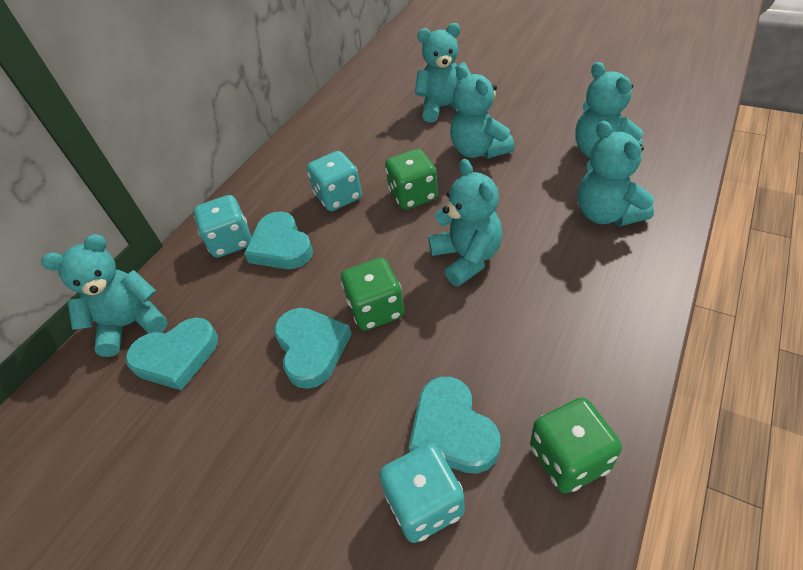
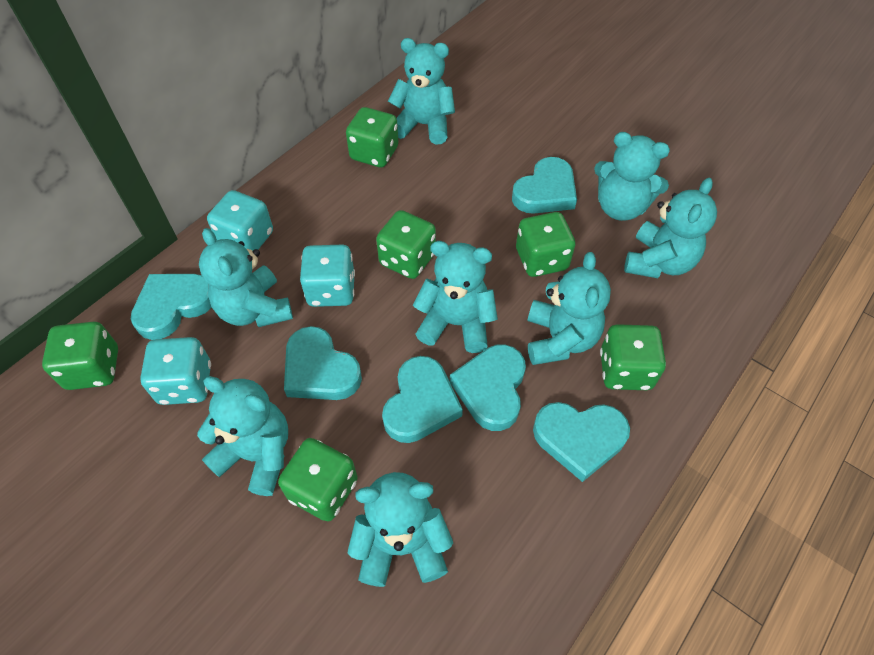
green dice: [341,258,405,331] [385,149,438,210] [530,398,622,493] = 3 -> [42,321,118,390] [278,438,358,521] [346,107,399,168] [376,210,436,279] [516,212,575,277] [600,324,666,390] = 6
turquoise heart: [125,317,218,390] [244,212,313,269] [274,308,351,389] [409,377,500,474] = 4 -> [131,274,212,340] [284,326,362,400] [382,356,463,443] [450,344,526,431] [512,157,577,214] [533,402,630,482] = 6
turquoise teddy bear: [41,234,168,357] [415,23,471,123] [428,159,503,287] [450,65,515,159] [575,62,643,158] [578,121,654,226] = 6 -> [197,376,288,496] [199,228,293,327] [347,472,453,587] [388,38,455,144] [413,241,498,353] [527,252,611,365] [594,132,670,221] [624,178,717,278] = 8

